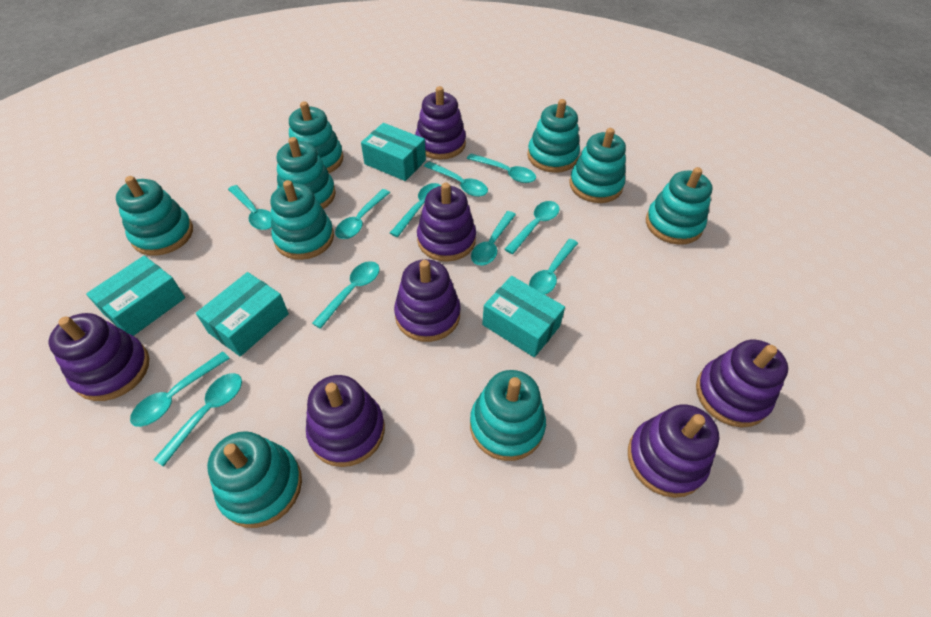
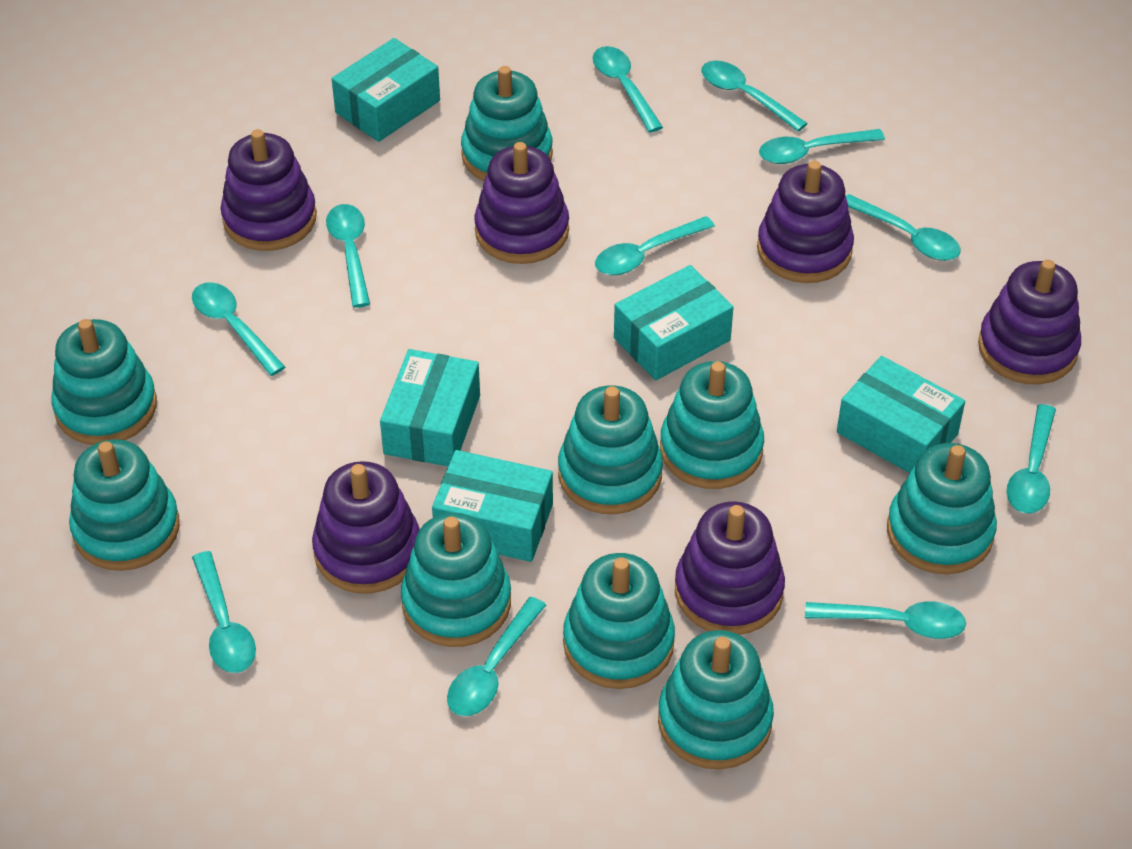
purple stacking toy: [48,313,149,401] [306,375,385,467] [394,259,461,342] [415,86,466,160] [417,183,476,262] [628,404,720,498] [696,340,788,428] = 7 -> [221,129,317,251] [312,461,420,593] [474,142,569,264] [675,501,785,635] [757,161,854,283] [978,260,1081,384] = 6
turquoise box: [86,256,185,336] [196,272,289,356] [361,123,426,181] [482,276,565,357] = 4 -> [332,38,440,142] [380,349,480,466] [432,450,553,562] [614,265,733,380] [837,356,965,473] = 5

